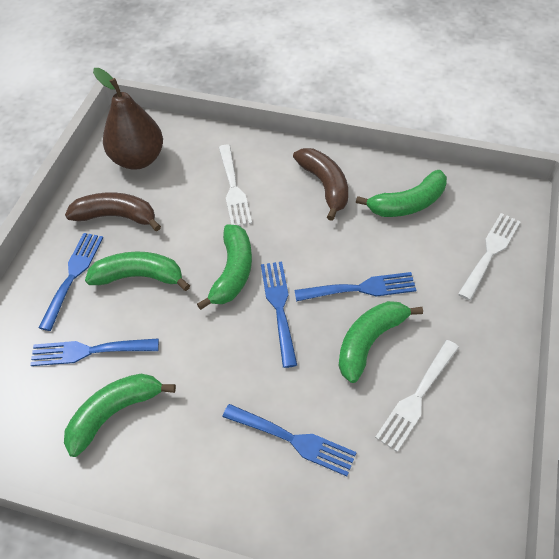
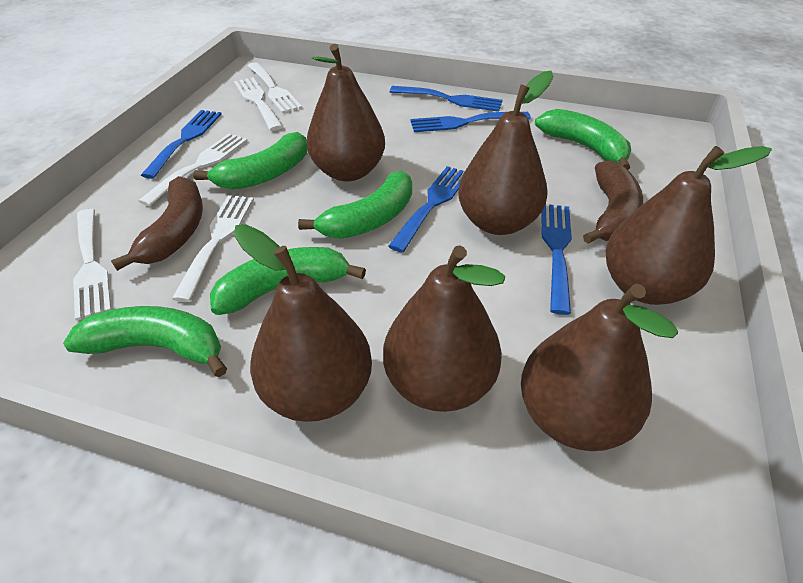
brown pear: [93,68,163,170] = 1 -> [234,225,372,422] [306,44,385,182] [383,246,505,412] [458,71,553,235] [521,284,678,451] [605,146,772,305] = 6
white fork: [219,145,252,226] [375,340,459,452] [458,213,521,301] = 3 -> [73,209,111,321] [138,134,247,206] [172,195,254,302] [234,77,283,131] [248,62,302,113] = 5

